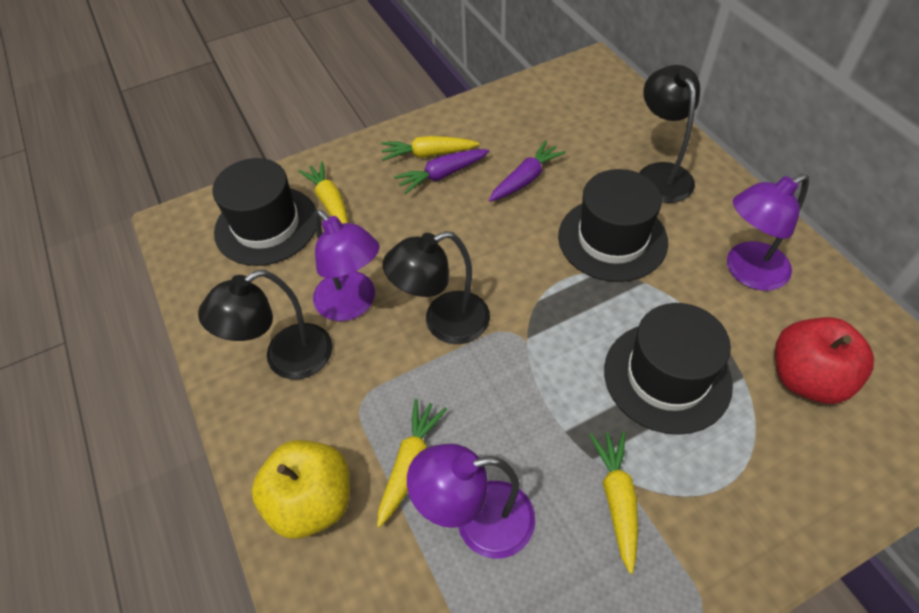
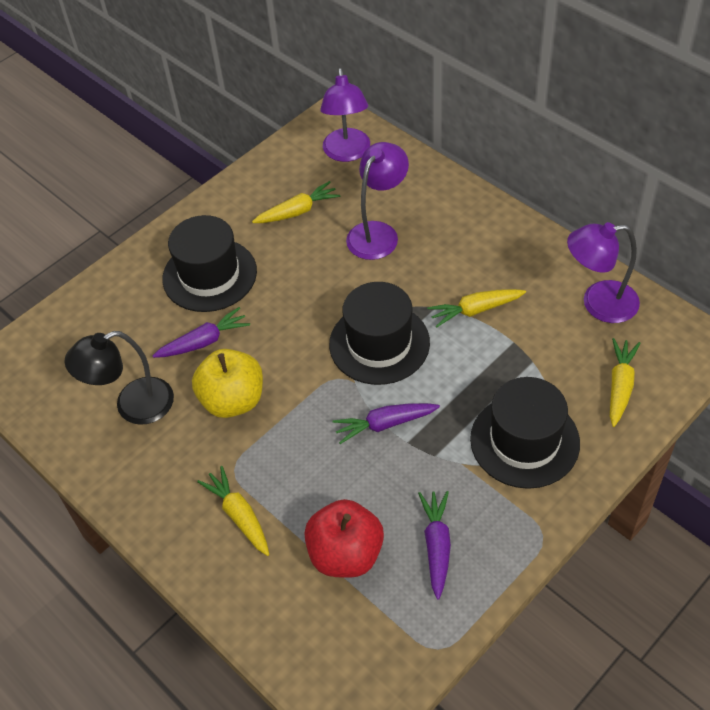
black lamp: [198,270,333,379] [383,231,490,344] [639,65,700,203] = 3 -> [64,331,174,425] = 1
purple carrot: [394,149,489,194] [489,140,566,202] = 2 -> [153,307,250,358] [332,403,440,444] [418,491,451,600] = 3

